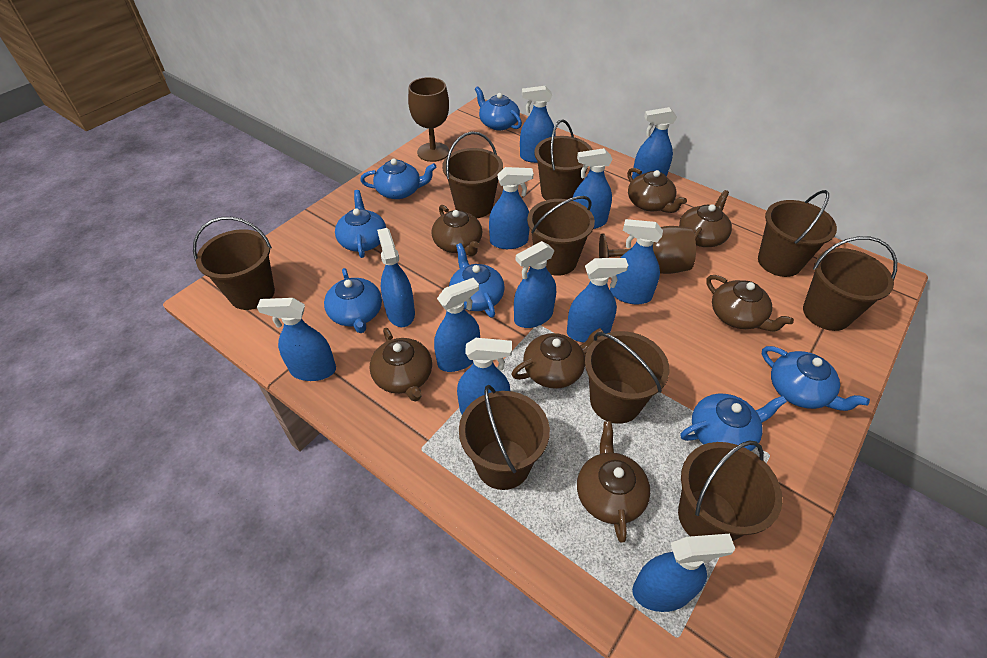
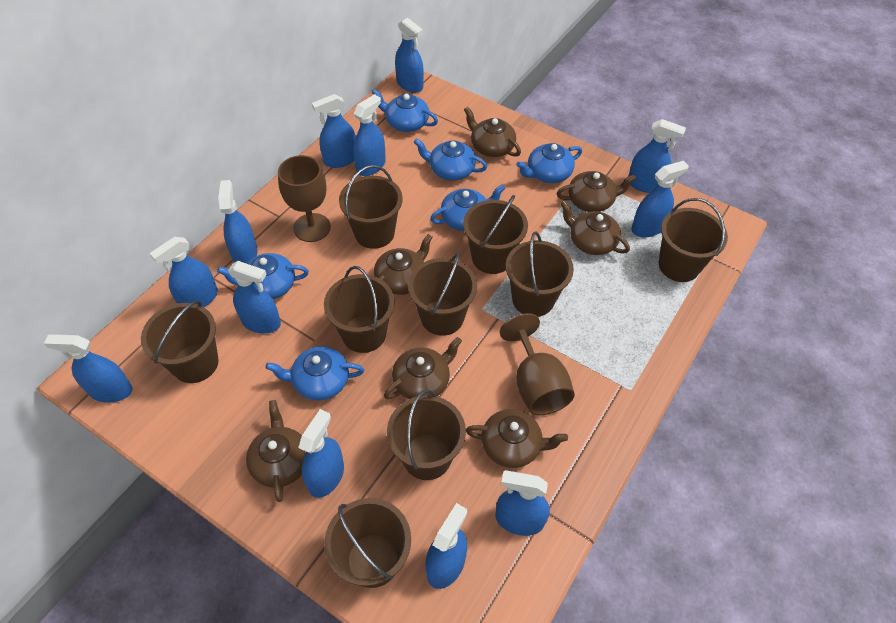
blue teapot: [324,268,382,333] [335,190,386,258] [360,159,437,199] [449,243,505,318] [475,86,522,131] [680,393,787,451] [762,346,870,411] = 7 -> [217,253,309,299] [265,346,364,401] [372,89,438,132] [414,138,487,181] [430,185,505,231] [516,143,582,183] = 6

